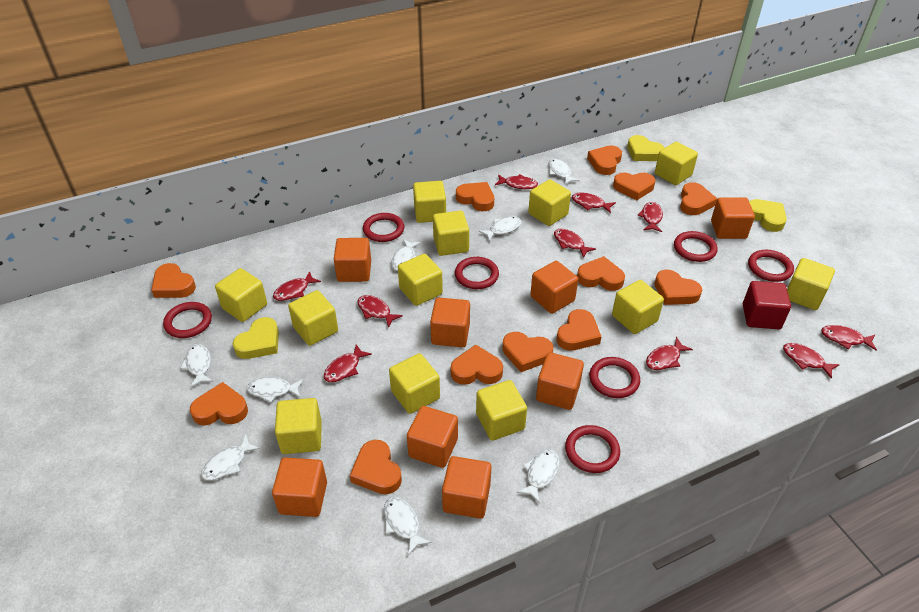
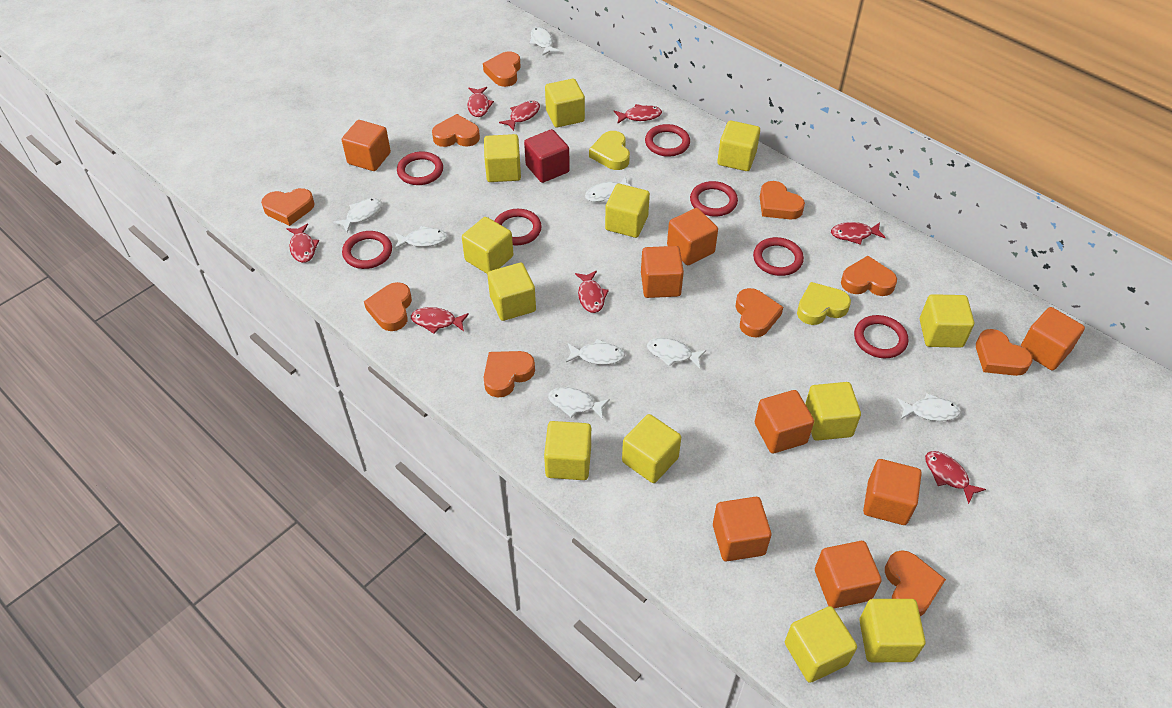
orange heart: [151,263,196,298] [190,382,248,426] [350,440,402,494] [451,345,503,385] [456,182,494,211] [502,332,553,372] [556,309,601,351] [577,256,625,291] [587,145,622,175] [613,172,655,200] [655,270,702,305] [680,182,718,215] = 12 -> [261,188,315,226] [364,282,412,331] [432,114,480,147] [483,51,521,87] [484,351,535,397] [736,288,783,337] [760,181,805,220] [841,256,897,296] [885,550,946,617] [976,329,1033,376] = 10
red fish: [273,271,321,301] [324,344,372,382] [357,295,403,328] [495,174,538,189] [554,229,596,258] [572,192,616,213] [638,202,663,232] [646,337,693,370] [783,343,840,379] [821,325,877,350] = 10 -> [286,224,319,263] [411,307,469,334] [467,87,494,117] [499,101,540,131] [575,271,609,313] [614,104,662,124] [831,222,886,245] [925,451,986,504] = 8
yellow heart: [233,317,279,359] [627,135,665,161] [749,199,787,232] = 3 -> [589,131,630,170] [797,282,851,325] = 2

